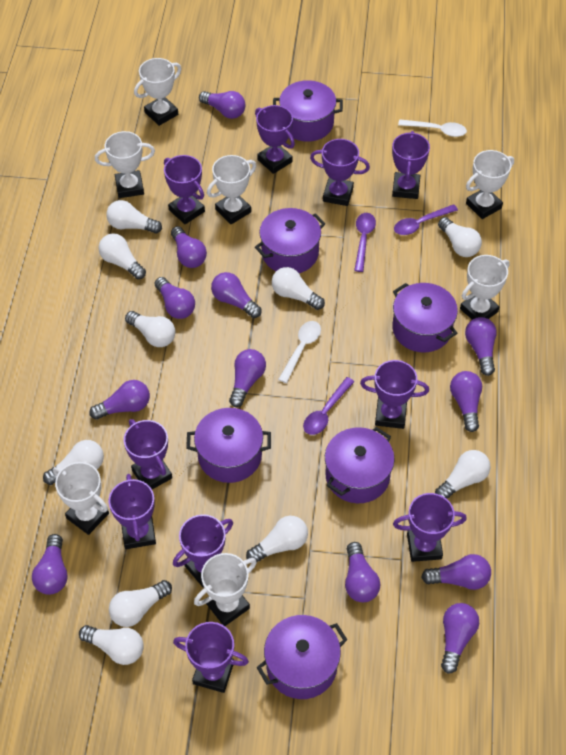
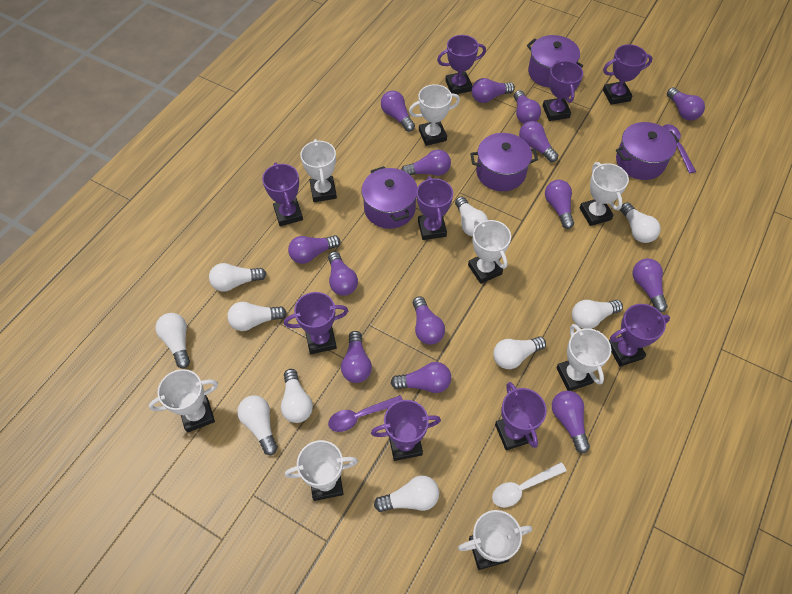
purple light bulb: [32,534,68,595] [89,380,150,420] [155,277,195,319] [171,226,207,268] [199,91,245,119] [211,272,262,318] [229,349,266,407] [345,542,381,602] [421,554,491,590] [441,603,479,674] [450,371,482,432] [465,317,497,376] = 12 -> [288,235,340,264] [328,251,358,296] [341,331,372,383] [381,91,415,132] [391,362,451,393] [401,149,451,176] [413,296,445,345] [472,78,515,103] [514,90,541,124] [519,121,558,162] [545,180,574,229] [552,391,590,453] [633,259,668,312] [667,87,705,121] = 14
purple pot: [186,408,271,483] [255,208,325,273] [256,615,347,699] [273,80,343,142] [325,427,395,503] [392,283,458,353] = 6 -> [361,166,417,229] [470,133,538,191] [527,35,583,88] [616,122,679,180] = 4
purple spoon: [303,377,355,435] [354,213,376,272] [394,204,458,235] = 3 -> [328,395,403,432] [663,124,696,173] = 2
purple trophy: [109,474,156,549] [124,419,172,489] [164,155,205,224] [173,514,233,588] [173,622,249,693] [255,105,295,174] [310,139,370,206] [360,360,429,429] [392,131,430,199] [393,493,467,562] = 10 -> [262,162,303,226] [284,292,348,354] [371,400,441,461] [416,176,453,240] [437,35,486,94] [495,382,547,450] [543,60,583,121] [603,44,653,105] [609,304,670,367] = 9
white spoon: [278,321,321,383] [398,119,467,137] = 2 -> [492,462,567,507] = 1
white trophy: [53,462,109,535] [95,131,155,198] [134,58,181,126] [194,553,257,626] [207,155,256,224] [460,255,510,320] [466,150,514,219] = 7 -> [149,369,218,433] [285,440,358,501] [300,139,337,202] [409,84,460,146] [458,510,532,570] [468,219,511,284] [556,324,611,391] [580,162,629,226] = 8

